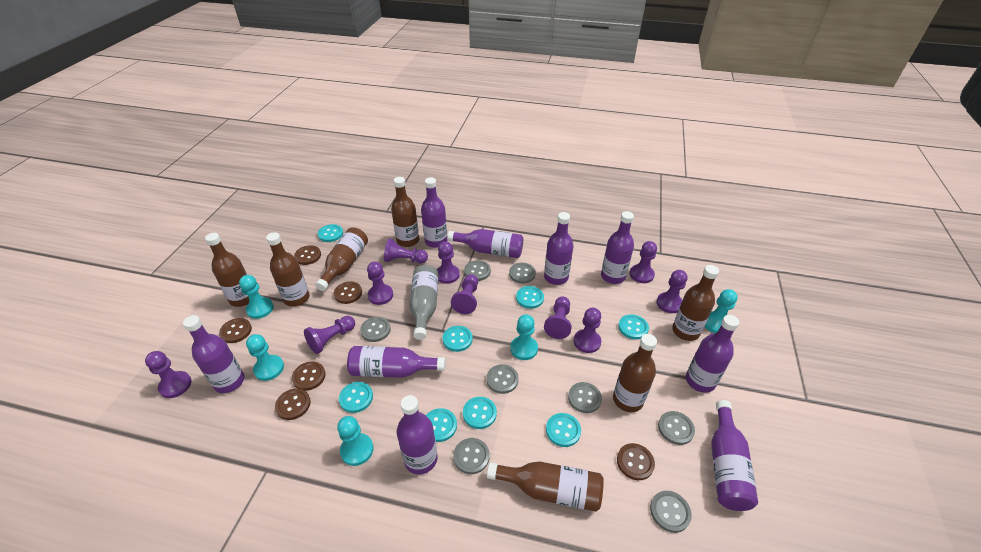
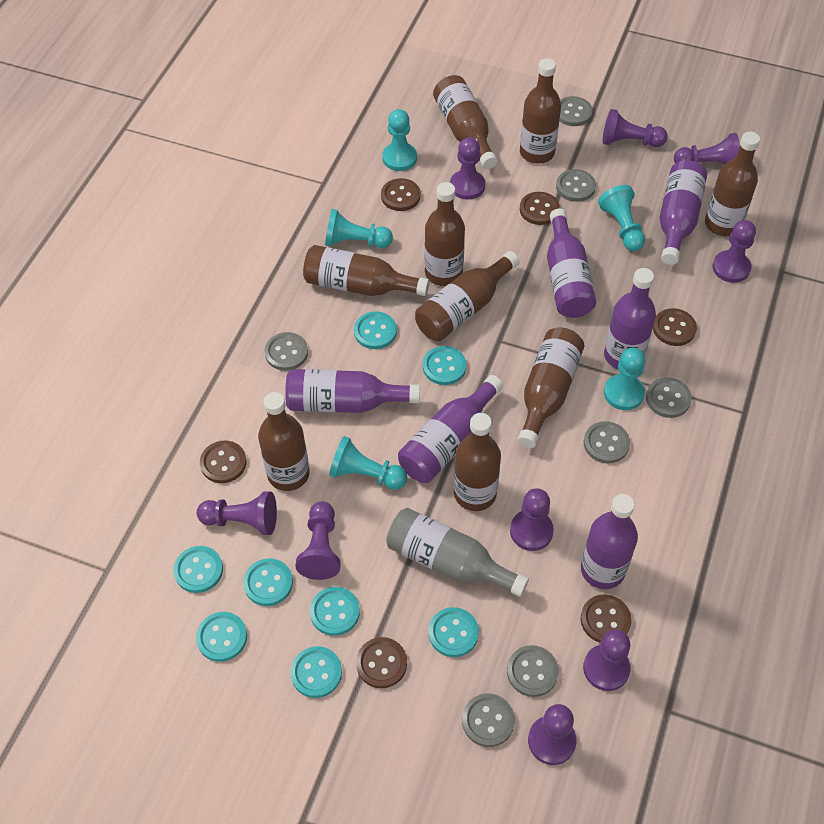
brown bottle: [205,233,249,307] [266,232,310,307] [315,227,368,291] [391,177,419,247] [487,461,604,512] [613,334,657,412] [672,265,719,341] = 7 -> [258,392,310,491] [303,245,429,296] [415,251,519,341] [425,182,465,286] [433,75,498,169] [454,413,501,511] [518,328,585,448] [520,58,561,164] [705,132,760,236] = 9
grey button: [360,317,391,342] [453,438,490,474] [464,260,491,281] [486,364,519,394] [509,263,536,283] [568,382,602,413] [650,491,692,533] [658,411,695,445] = 8 -> [264,332,308,371] [462,693,515,747] [507,645,559,697] [556,169,596,202] [559,96,593,126] [584,421,630,463] [646,377,692,418] = 7
purple bottle: [183,315,245,393] [347,346,446,378] [397,395,437,475] [421,177,447,248] [447,229,523,258] [544,212,573,285] [601,211,634,284] [686,315,739,393] [711,400,758,511] = 9 -> [285,369,420,413] [398,375,503,483] [547,208,596,318] [581,494,638,589] [604,268,656,369] [660,160,707,265] = 6
purple pawn: [145,351,192,398] [304,316,355,354] [367,262,393,305] [384,239,428,264] [437,241,460,284] [451,274,478,314] [544,297,572,339] [574,308,601,353] [630,241,657,283] [657,270,687,313] = 10 -> [197,492,277,535] [296,502,341,580] [450,137,485,199] [510,488,554,551] [528,704,576,765] [583,629,630,691] [603,109,668,147] [674,133,740,164] [713,220,756,283] = 9

